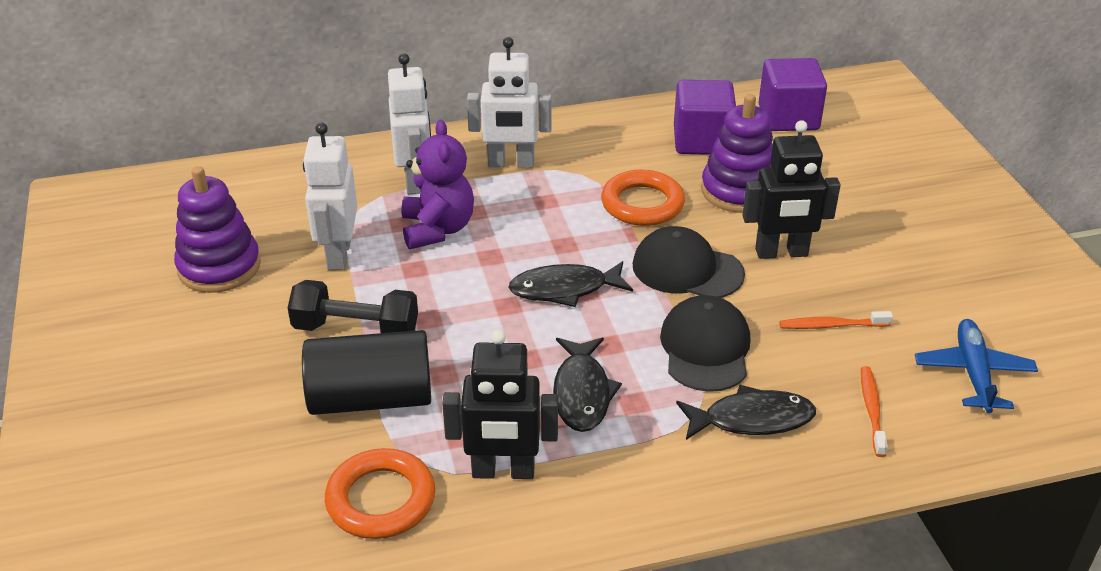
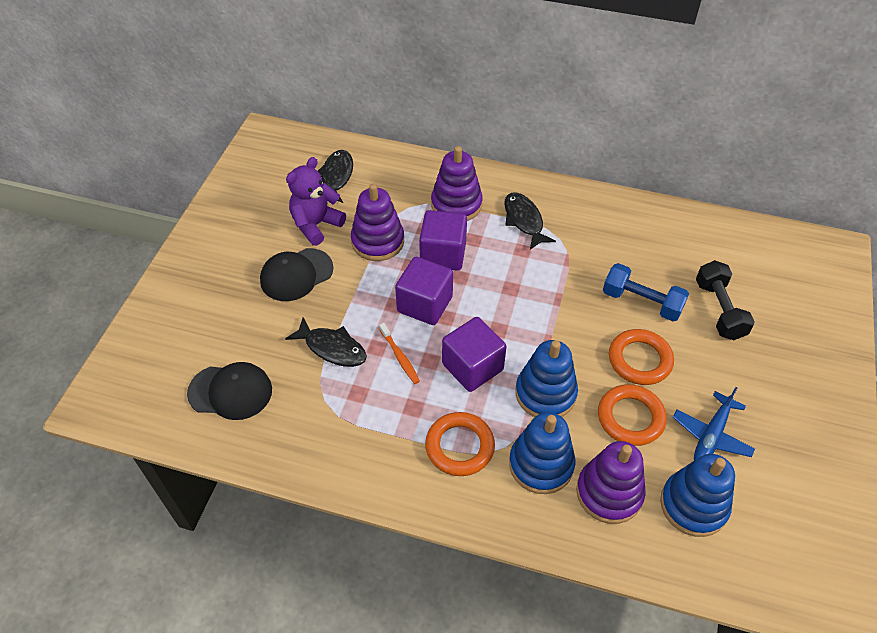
black cylinder: [302,330,431,415] = 1 -> none = 0
black robot: [442,330,558,479] [742,120,841,259] = 2 -> none = 0
blue dumbbell: none = 0 -> [603,263,689,321] = 1
blue stacking toy: none = 0 -> [509,412,575,494] [515,340,578,417] [660,454,735,537] = 3
orange ring: [325,448,435,539] [601,170,685,226] = 2 -> [425,412,495,476] [598,384,667,446] [609,329,674,385] = 3
orange toothbrush: [779,311,893,329] [861,366,888,457] = 2 -> [379,323,420,384] = 1
purple cube: [674,80,736,155] [758,58,827,131] = 2 -> [395,257,453,325] [419,210,467,271] [442,317,507,392] = 3
purple stacking toy: [174,166,261,293] [701,94,773,213] = 2 -> [351,184,404,261] [431,146,483,221] [576,441,646,524] = 3
white robot: [303,122,357,270] [388,53,431,194] [467,37,552,168] = 3 -> none = 0

